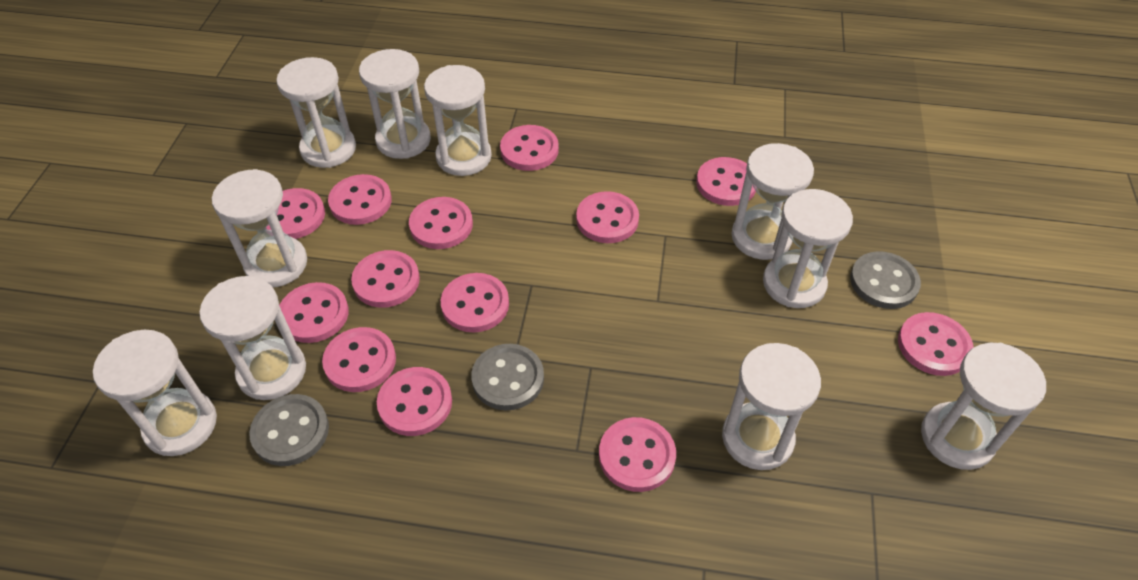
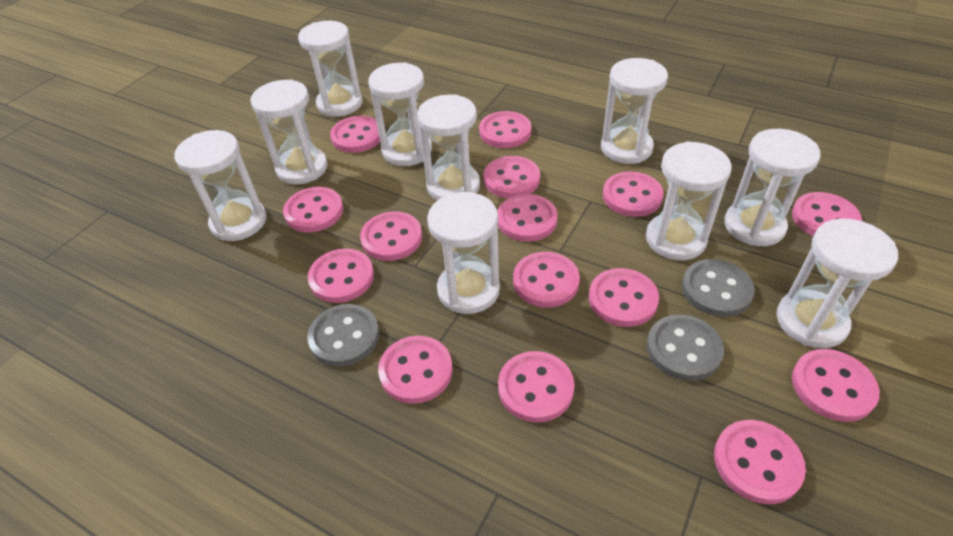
pink button: [266,188,325,239] [279,282,349,343] [322,327,396,392] [328,174,392,225] [351,250,420,308] [377,367,452,436] [409,197,473,249] [441,273,509,332] [500,125,559,171] [576,191,639,243] [599,417,676,492] [696,157,756,206] [898,312,974,376] = 13 -> [283,187,343,233] [308,249,374,303] [330,116,380,153] [360,212,422,261] [378,336,453,404] [479,111,532,148] [483,156,540,198] [497,194,558,242] [498,351,575,422] [513,252,580,308] [589,268,659,327] [603,171,664,217] [714,420,806,504] [792,192,862,236] [792,349,880,422] = 15

